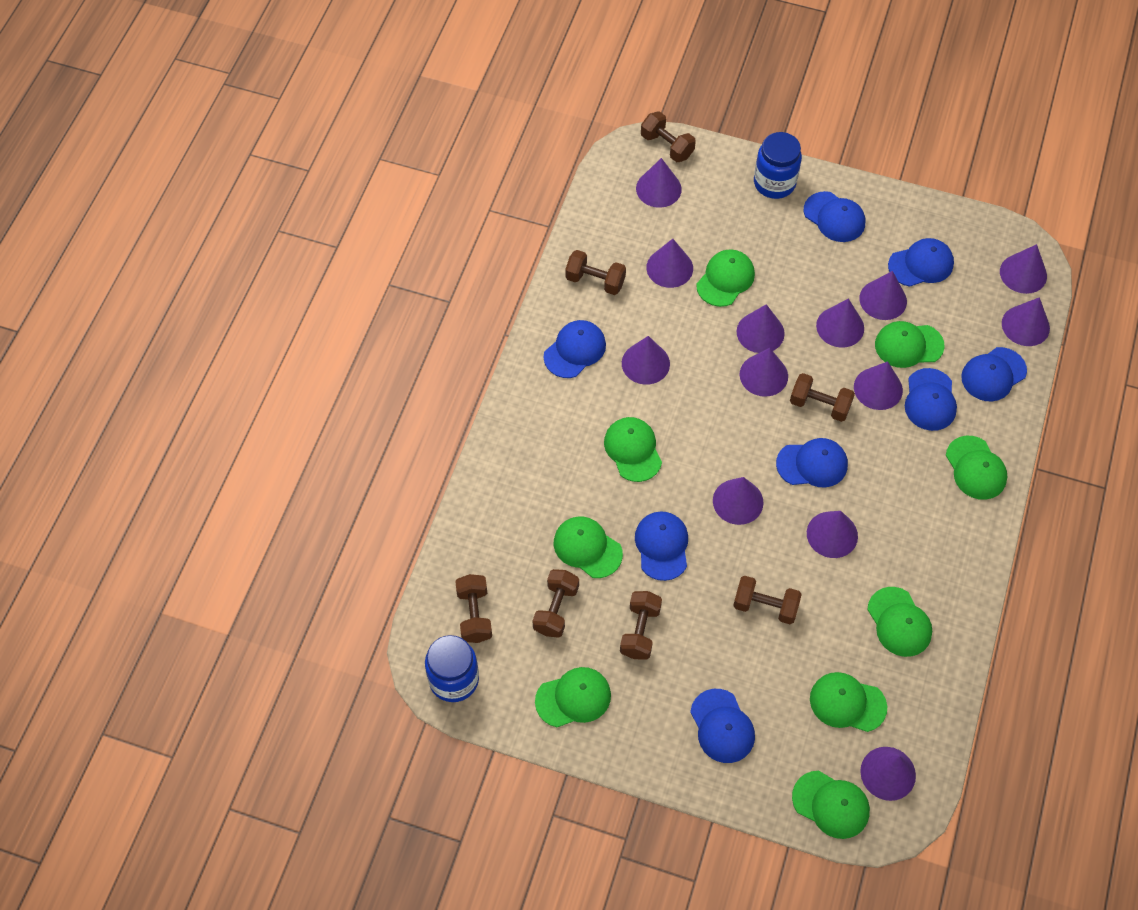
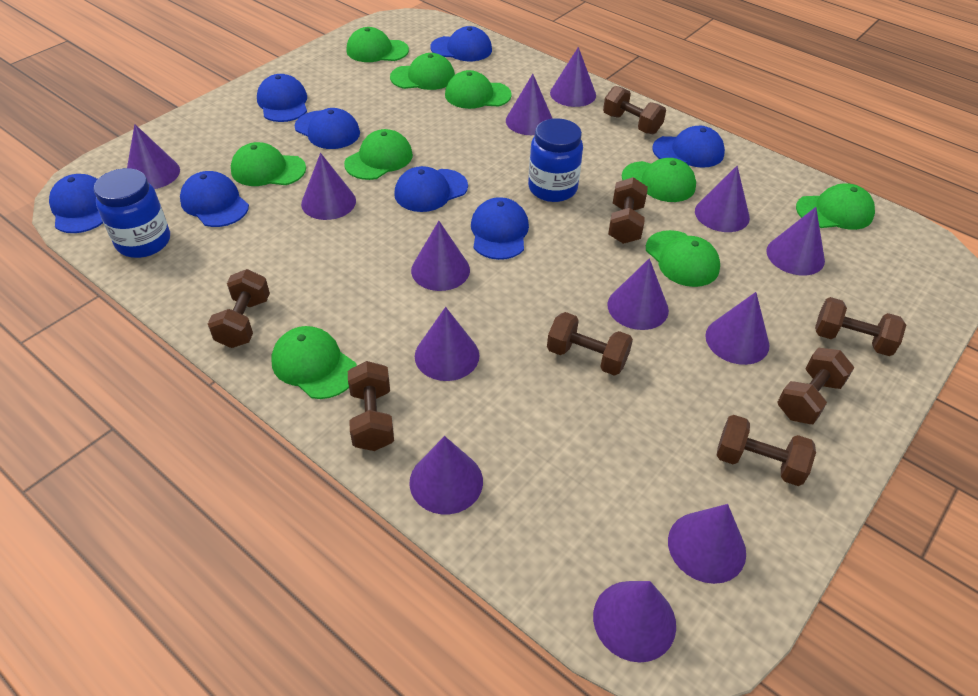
brown dumbbell: [455,574,492,643] [533,569,579,638] [565,250,626,295] [620,591,662,660] [641,111,696,162] [733,576,802,624] [790,373,855,422] = 7 -> [208,269,270,348] [348,361,394,451] [547,312,633,376] [603,86,666,134] [608,177,648,244] [717,415,816,486] [777,347,854,424] [815,297,906,356] = 8

